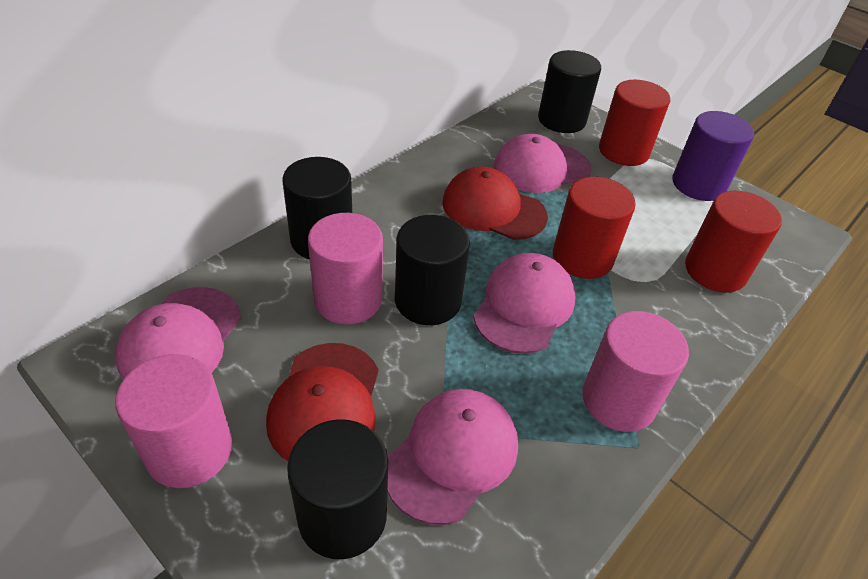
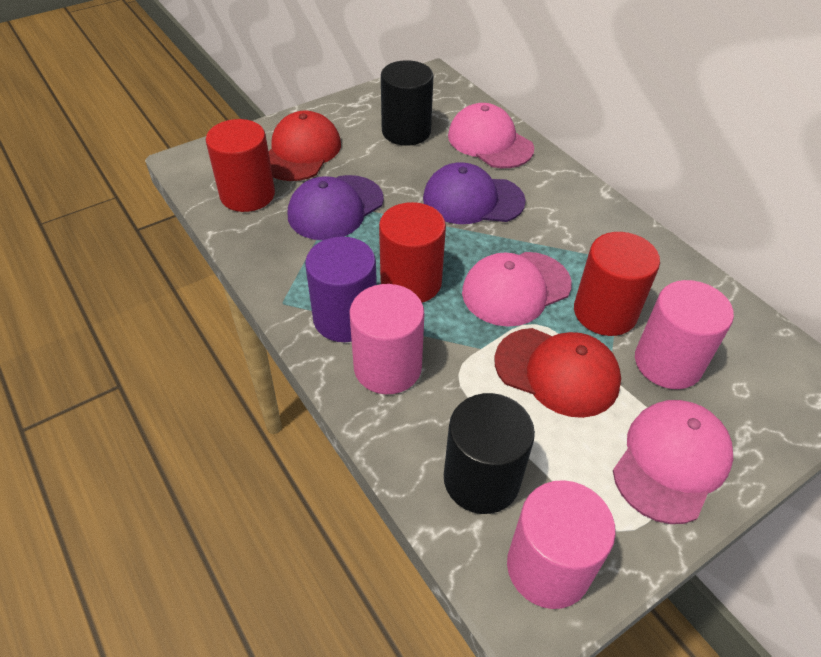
black cylinder: [282,157,352,259] [287,419,388,559] [395,215,470,325] [538,50,601,133] = 4 -> [381,60,434,146] [444,393,535,514] = 2
pink cap: [115,287,241,380] [387,389,518,525] [473,253,576,354] [494,134,591,193] = 4 -> [448,103,534,168] [462,252,572,327] [613,400,734,524] = 3
purple cap: none = 0 -> [288,175,384,240] [423,162,526,224] = 2

